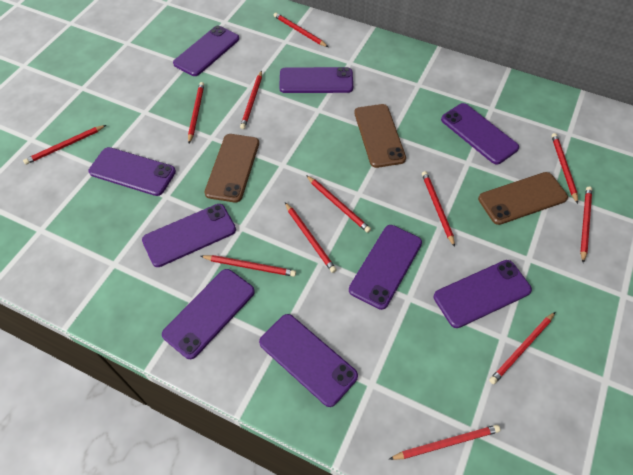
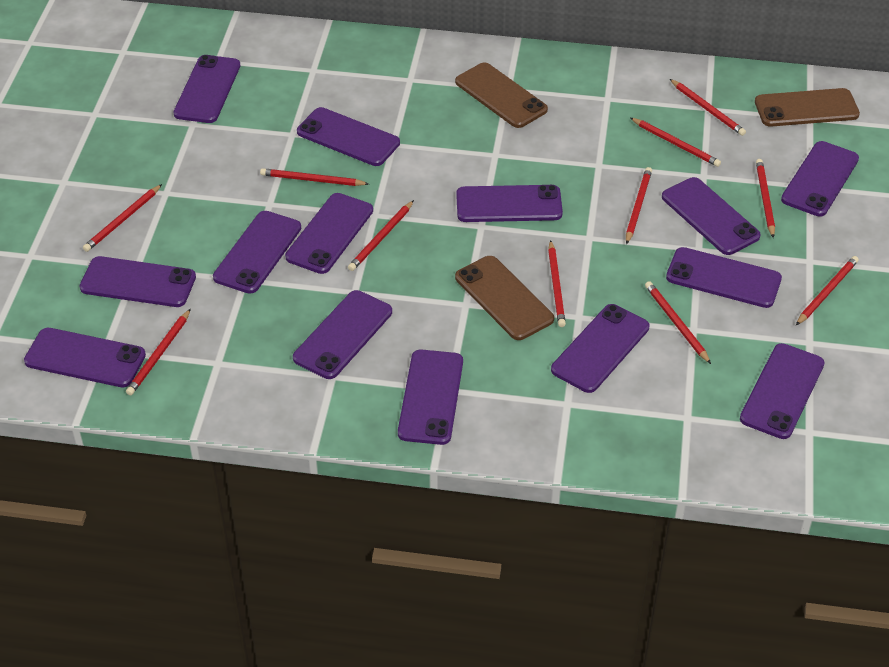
purple phone: [89,147,176,196] [142,204,236,267] [162,269,255,359] [173,26,239,76] [259,314,358,407] [279,67,353,93] [349,225,422,310] [434,260,532,328] [441,103,519,164] = 9 -> [24,328,146,387] [79,256,196,307] [173,55,240,123] [213,211,301,294] [285,193,373,274] [293,290,392,379] [297,107,400,166] [398,349,463,445] [456,185,563,222] [551,304,649,393] [662,177,761,255] [666,247,782,308] [740,343,825,439] [781,141,859,216] = 14
red pencil: [23,125,106,164] [188,82,204,143] [201,255,296,277] [240,71,262,129] [274,13,328,47] [285,202,337,273] [306,175,371,233] [389,425,501,460] [422,171,455,247] [489,312,555,384] [551,133,578,204] [580,187,592,263] = 12 -> [83,184,162,252] [126,309,191,395] [260,168,369,186] [348,200,414,271] [548,240,566,327] [626,167,652,244] [631,118,721,167] [645,281,711,364] [670,79,746,136] [756,159,775,238] [796,256,859,325] = 11

